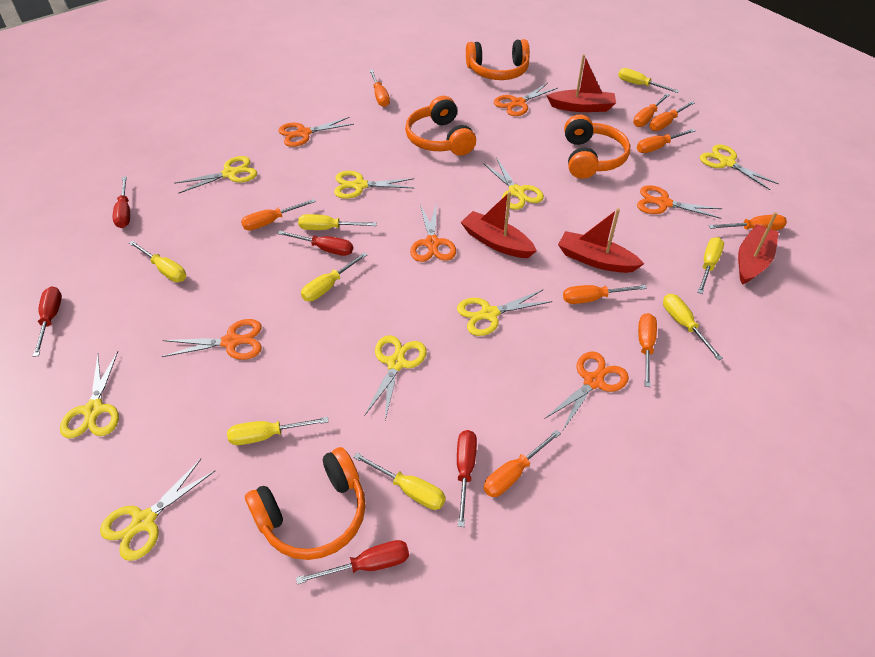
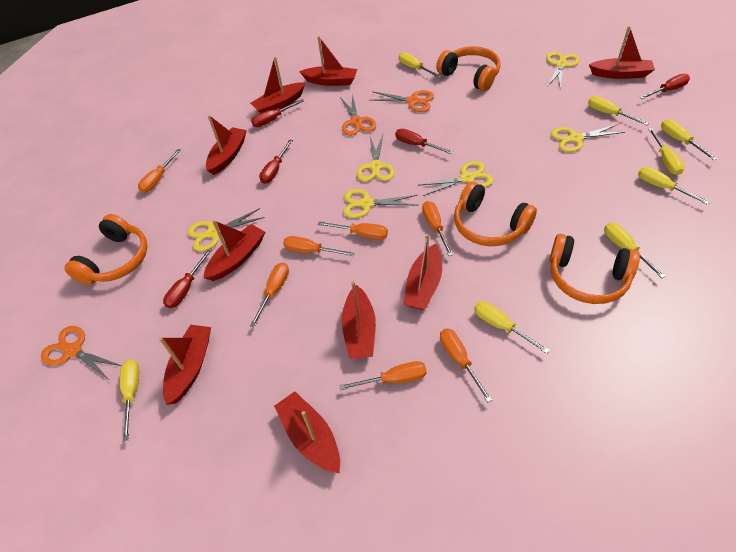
orange scissors: [161,319,262,360] [278,117,354,147] [410,202,456,262] [494,83,558,116] [545,351,629,430] [637,185,722,219] = 6 -> [41,326,122,380] [340,94,376,136] [371,90,434,112] = 3
orange screwdriver: [241,199,316,230] [369,69,390,107] [483,430,561,497] [563,285,647,304] [633,93,669,127] [637,129,695,153] [638,313,657,387] [650,101,695,131] [709,215,787,230] = 9 -> [138,149,181,193] [250,263,289,327] [283,236,354,256] [318,221,388,240] [339,361,427,390] [422,201,453,256] [440,329,492,402] = 7
red boat: [461,191,537,258] [547,54,616,112] [558,208,644,273] [738,212,779,285] = 4 -> [159,325,211,405] [203,220,265,281] [206,115,247,175] [250,57,305,113] [274,391,340,473] [299,36,357,86] [342,281,376,359] [403,234,442,310] [589,26,655,79] = 9
yellow scissors: [60,351,119,438] [100,459,215,561] [174,156,257,194] [334,171,414,199] [364,335,427,420] [457,289,552,336] [483,159,544,210] [700,144,779,190] = 8 -> [188,208,265,252] [343,189,417,218] [357,135,394,182] [417,161,493,196] [546,52,580,89] [551,124,625,152] = 6

